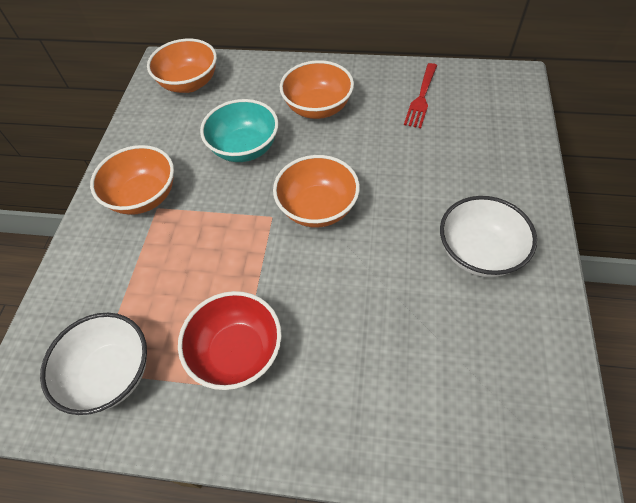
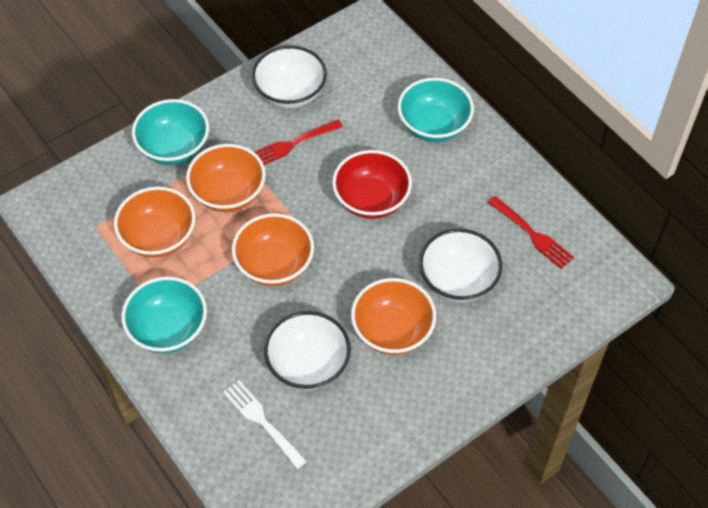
red fork: [404,63,437,128] = 1 -> [254,120,343,165] [487,196,574,269] = 2
turquoise bowl: [200,99,279,162] = 1 -> [121,277,207,353] [132,99,209,165] [398,78,474,142] = 3
white bowl: [40,313,147,415] [440,196,537,277] = 2 -> [252,46,327,108] [264,311,351,390] [419,229,502,302] = 3
white fork: none = 0 -> [223,380,307,469] = 1

